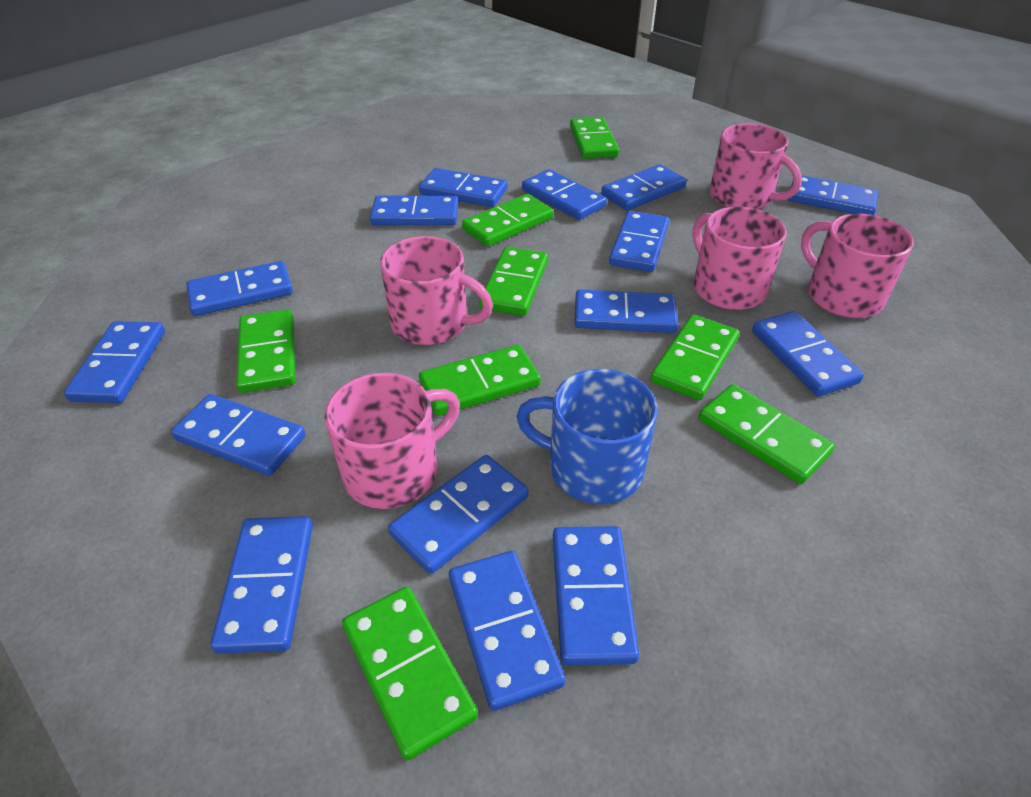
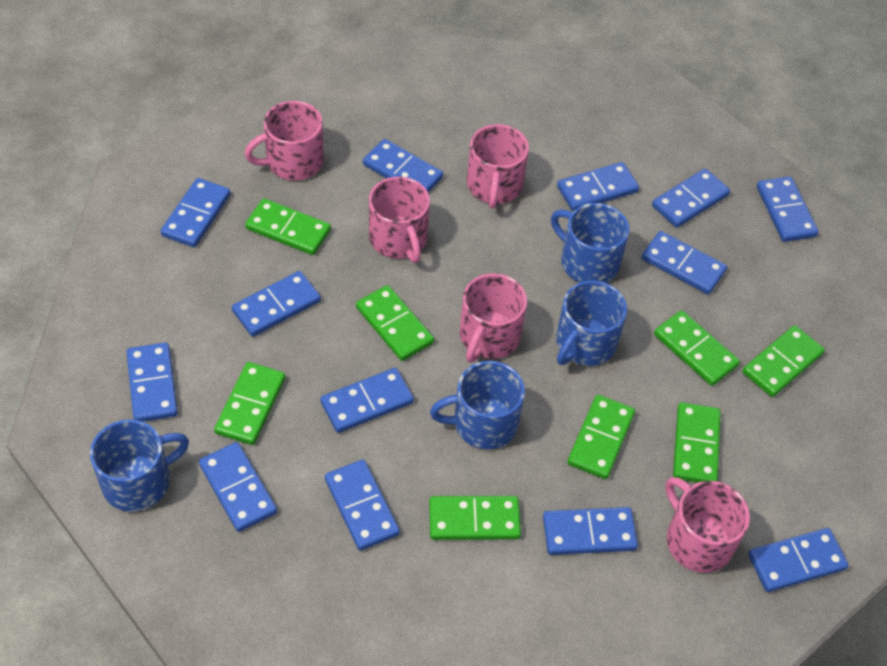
blue domino: [64,321,165,403] [171,394,306,476] [186,261,293,316] [210,516,313,654] [370,195,458,225] [388,455,528,574] [419,168,507,207] [449,551,566,711] [522,169,607,220] [553,526,639,665] [574,289,679,333] [601,164,687,211] [609,211,669,272] [752,311,864,397] [788,176,879,215] = 15 -> [126,343,178,422] [161,178,231,247] [199,442,277,532] [232,271,321,337] [320,368,414,433] [325,460,400,551] [363,139,443,192] [543,507,638,555] [557,162,639,211] [641,231,727,294] [652,168,730,228] [748,528,849,592] [757,176,819,242] = 13
blue mug: [516,369,658,504] = 1 -> [90,419,189,512] [430,361,525,449] [551,203,629,283] [556,281,627,366] = 4

